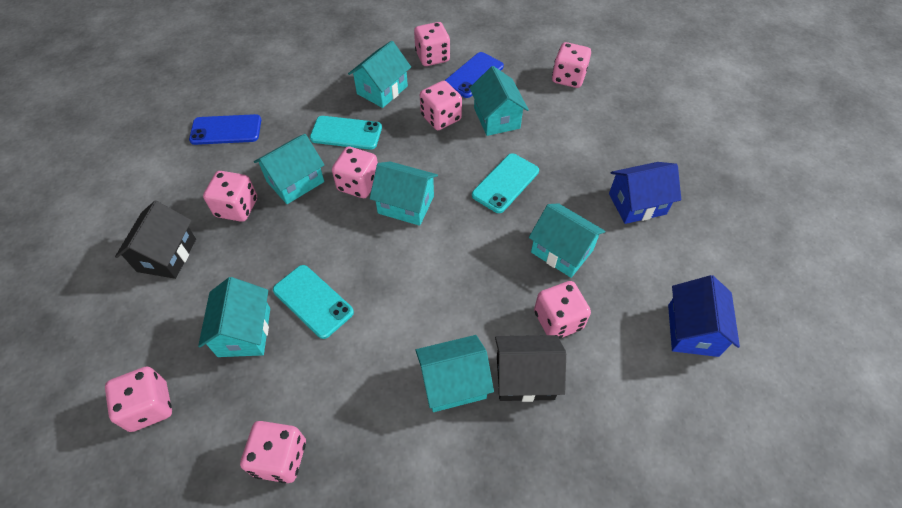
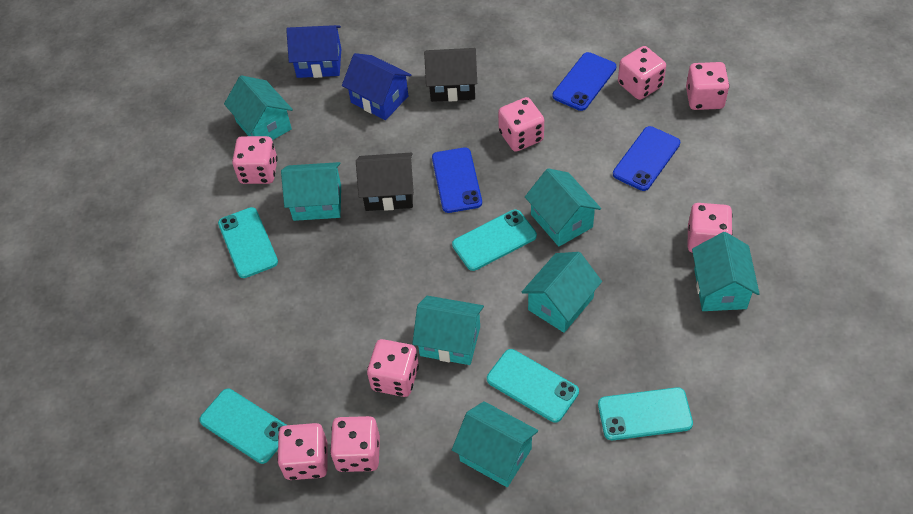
blue phone: [189,114,261,145] [445,52,504,98] = 2 -> [432,147,482,213] [553,52,616,111] [613,126,680,191] = 3
turquoise phone: [273,265,354,339] [310,116,382,150] [472,153,539,213] = 3 -> [200,389,286,464] [218,207,278,278] [452,210,537,271] [487,349,579,423] [598,387,693,440] = 5

